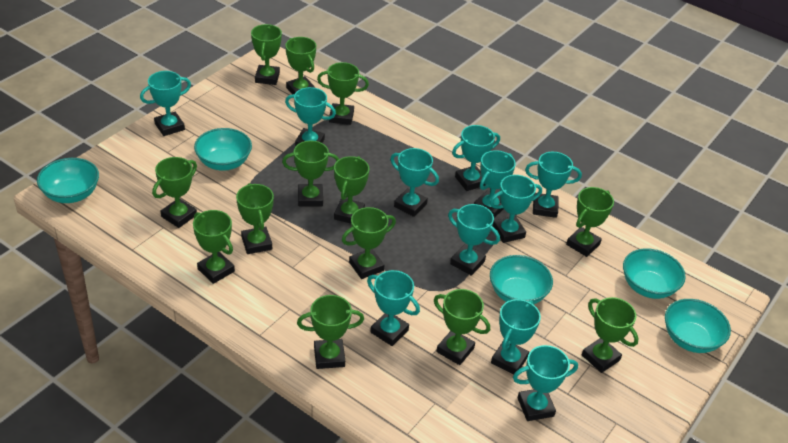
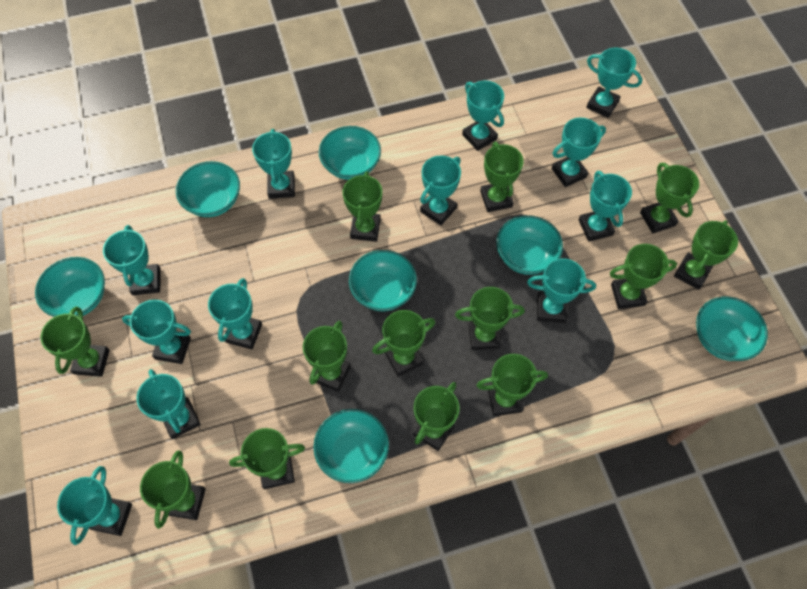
turquoise bowl: [37,158,99,203] [194,128,252,171] [490,255,553,305] [623,248,686,299] [665,299,731,353] = 5 -> [35,257,105,317] [176,161,240,217] [313,409,389,483] [319,126,381,180] [349,250,417,311] [496,215,563,275] [696,296,768,361] = 7
turquoise trophy: [140,71,191,136] [285,87,336,146] [367,270,420,346] [390,148,439,217] [448,204,500,276] [452,125,500,191] [474,150,516,218] [490,175,542,243] [491,299,541,375] [513,345,578,421] [525,152,582,218] = 11 -> [57,466,132,545] [103,225,161,295] [122,300,191,364] [137,369,201,439] [208,278,262,349] [252,129,295,199] [420,155,461,225] [462,81,504,151] [527,258,596,323] [551,118,606,187] [579,171,632,242] [586,48,642,118] = 12

